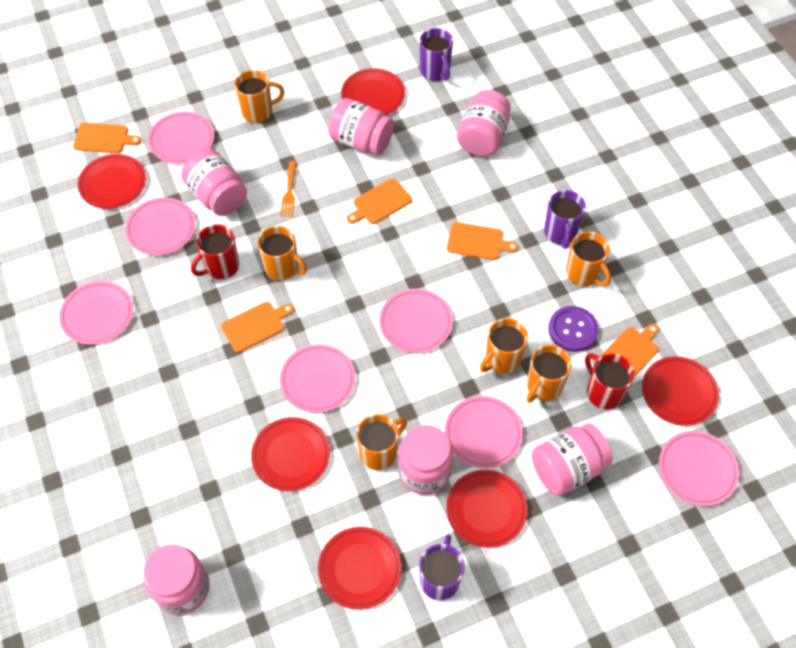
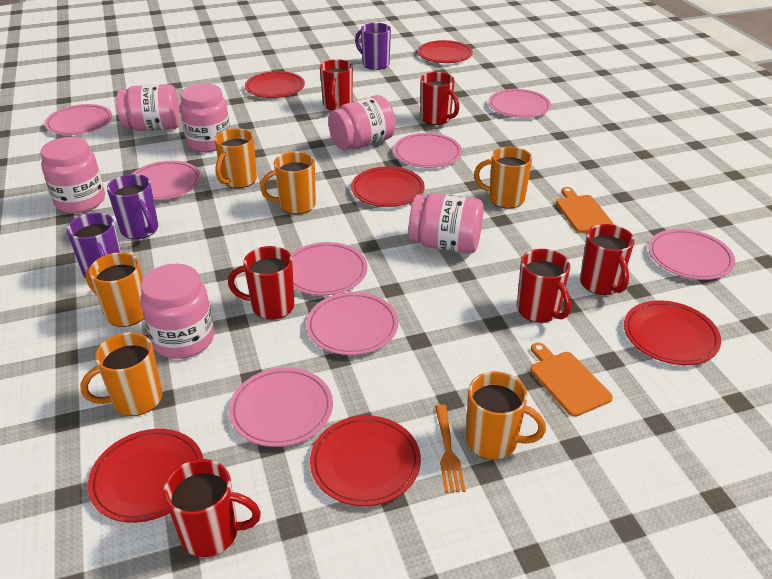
orange cutting board: [73,122,141,153] [221,302,294,353] [347,178,412,224] [447,222,518,260] [599,324,659,377] = 5 -> [530,343,613,417] [556,187,614,233] = 2
pink plate: [59,281,133,345] [125,198,195,255] [148,112,214,164] [280,344,355,413] [379,289,453,353] [445,396,523,468] [659,431,739,506] = 7 -> [45,104,112,135] [132,161,201,200] [229,368,333,447] [291,242,367,295] [306,292,399,355] [393,133,462,168] [488,89,551,118] [648,229,735,280] = 8
purple button: [548,306,598,352] = 1 -> none = 0
red mug: [191,224,239,279] [585,353,635,409] = 2 -> [163,459,261,557] [228,246,295,320] [320,59,353,111] [420,72,460,125] [517,249,571,323] [580,224,635,295] = 6

